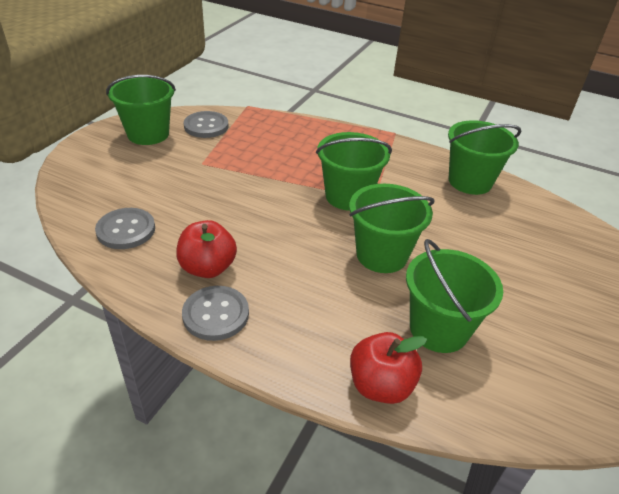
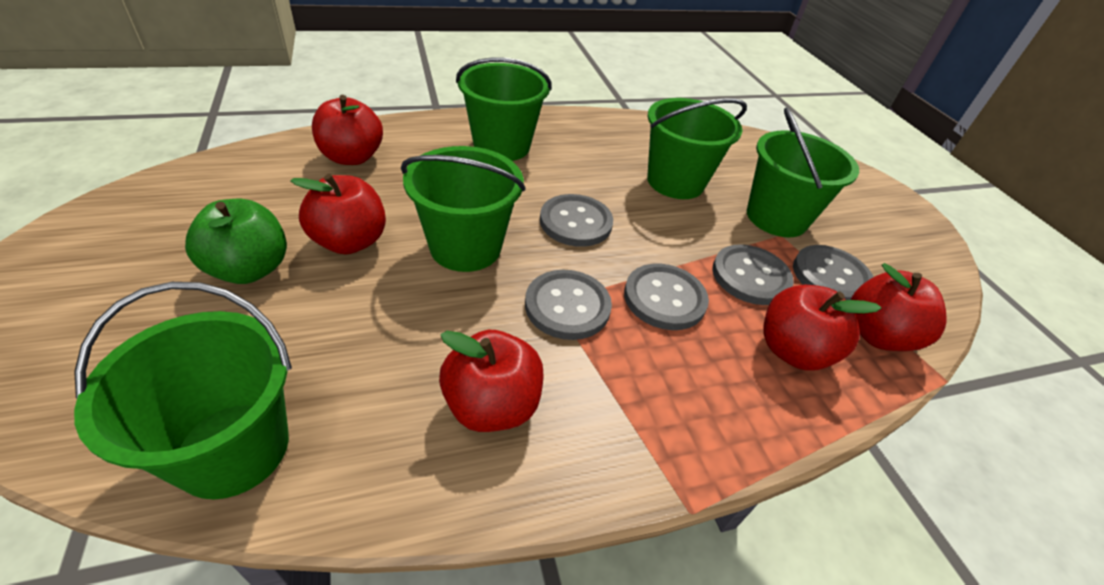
green apple: none = 0 -> [185,199,287,284] = 1
grey button: [95,208,155,249] [182,286,249,341] [184,111,229,138] = 3 -> [525,270,612,340] [540,194,613,247] [624,264,709,330] [712,244,794,305] [793,245,873,300] = 5
red apple: [176,220,237,278] [350,332,427,404] = 2 -> [290,174,386,254] [312,95,383,165] [439,330,544,432] [763,284,881,371] [851,263,946,351] = 5

